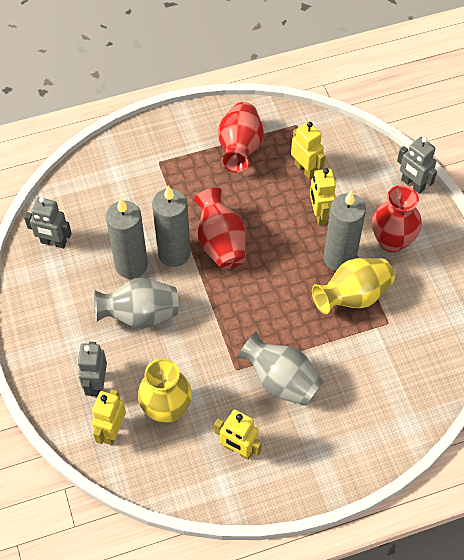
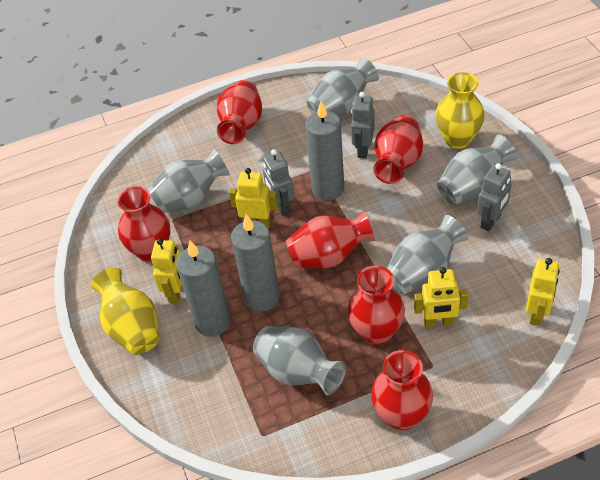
grey vase: [94,278,179,329] [237,331,323,406] = 2 -> [148,149,230,213] [253,326,346,395] [307,57,379,117] [387,215,468,294] [437,135,517,205] = 5
red vase: [194,188,247,270] [218,102,264,173] [372,185,422,253] = 3 -> [117,186,170,263] [216,80,262,144] [286,211,375,268] [347,266,405,345] [371,350,433,430] [373,115,423,184] = 6

